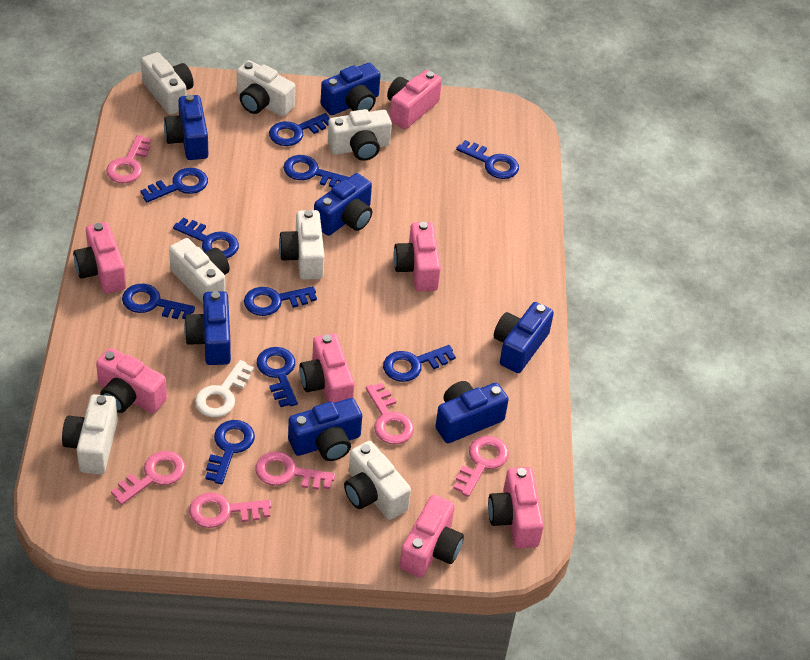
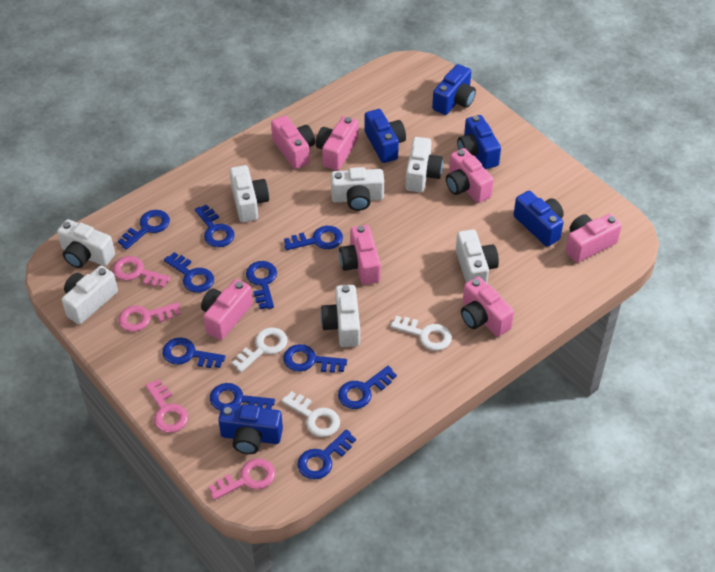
blue camera: [164,95,208,160] [184,291,231,365] [288,398,362,461] [314,173,372,236] [321,63,381,115] [435,381,509,443] [494,302,554,373] = 7 -> [218,404,283,454] [364,109,406,163] [432,64,476,115] [457,115,501,169] [513,191,564,247] = 5
pink key: [106,135,151,183] [111,451,186,505] [189,492,272,528] [255,451,335,490] [366,383,414,444] [453,436,509,497] = 6 -> [113,256,171,288] [118,302,181,332] [145,379,188,433] [208,458,275,500] = 4
white key: [195,360,254,417] = 1 -> [232,327,288,372] [282,391,340,437] [390,316,452,351] = 3

